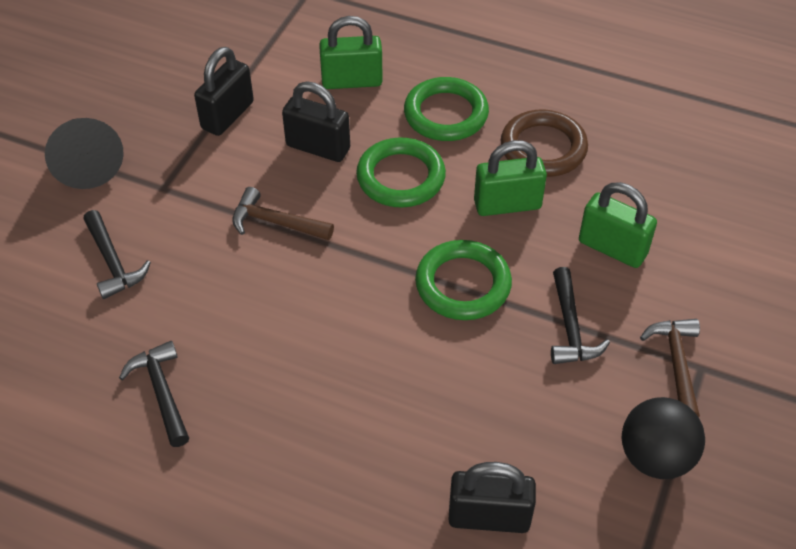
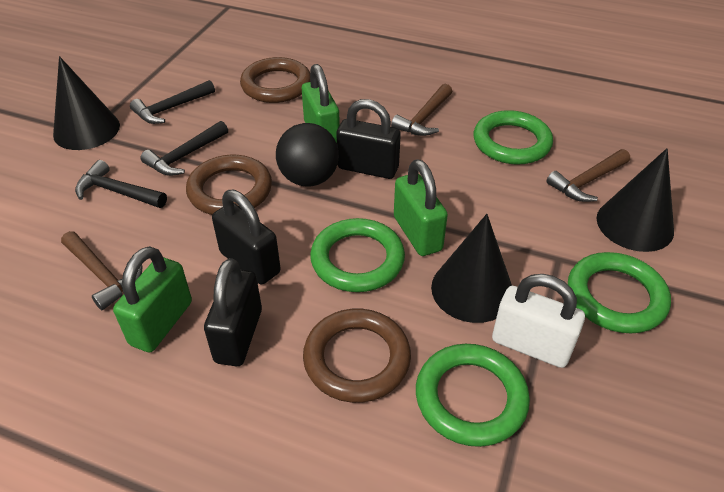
black cone: [45,118,124,189] = 1 -> [53,56,120,150] [431,214,512,323] [596,148,674,252] = 3
brown hammer: [232,187,334,240] [640,319,700,417] = 2 -> [61,231,143,310] [391,84,452,136] [547,149,630,202] = 3
brown ring: [501,109,588,177] = 1 -> [186,155,272,215] [240,57,310,103] [303,309,411,403] = 3
green ring: [356,137,446,208] [404,77,489,141] [415,240,512,320] = 3 -> [310,218,405,292] [416,344,530,447] [474,110,553,165] [568,252,671,334] = 4
white padlock: none = 0 -> [492,274,585,368] = 1

